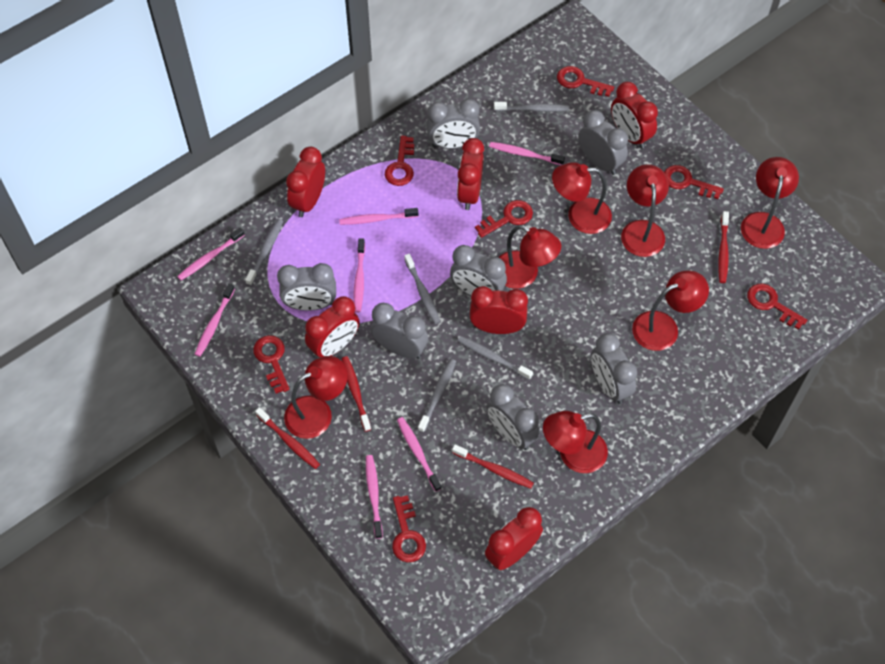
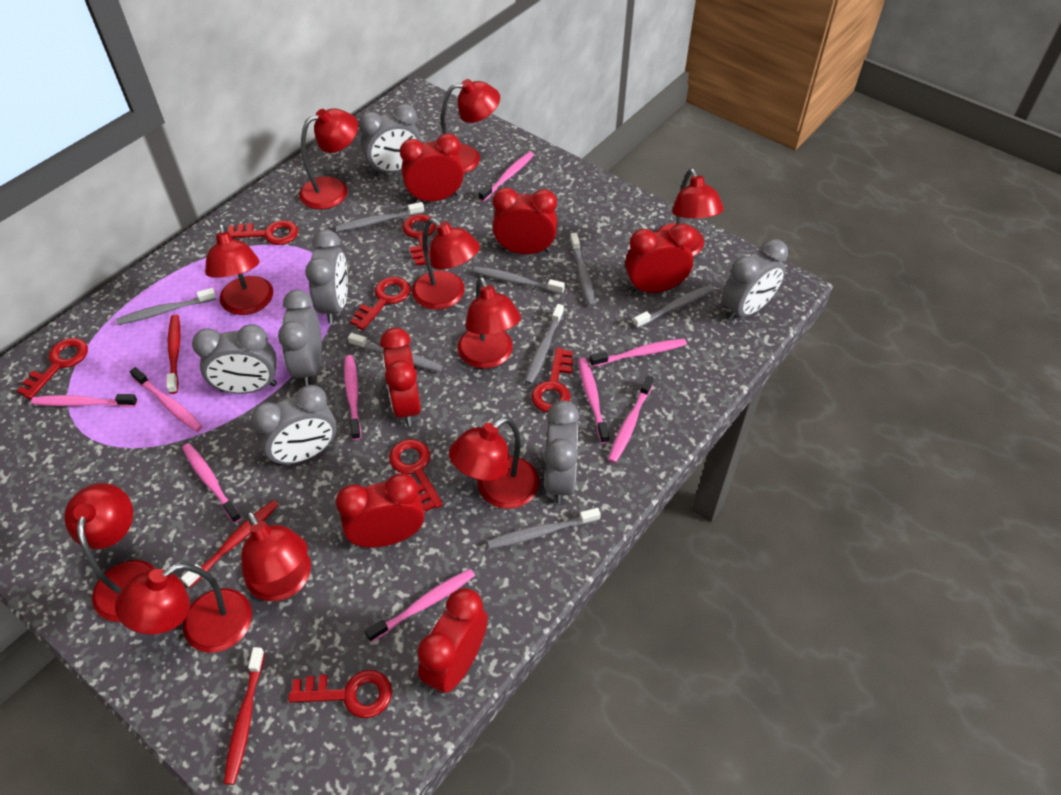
grey toothbrush: [245,219,283,286] [404,254,440,324] [418,359,456,433] [458,336,533,380] [494,102,569,112] = 5 -> [116,288,216,325] [336,202,424,232] [348,333,443,372] [473,266,565,294] [487,508,601,549] [525,304,564,384] [570,233,596,307] [633,285,714,329] = 8
pink toothbrush: [177,228,245,280] [195,284,235,357] [339,208,418,225] [353,238,365,312] [366,455,383,539] [397,417,441,492] [489,142,565,165] = 7 -> [31,394,138,407] [129,367,203,432] [182,443,242,523] [344,355,361,440] [365,569,475,642] [478,152,534,202] [578,358,609,444] [590,338,687,367] [608,375,654,463] = 9
red lamp: [284,356,348,439] [498,225,561,289] [543,411,608,473] [552,162,612,234] [621,164,669,257] [632,270,709,351] [741,157,799,249] = 7 -> [64,483,156,622] [115,563,252,652] [205,224,273,315] [241,511,311,601] [299,108,358,209] [412,218,480,310] [441,79,500,173] [449,417,539,509] [457,277,521,369] [656,168,724,256] = 10
red toothbrush: [255,407,320,469] [341,356,371,432] [452,444,534,489] [718,211,729,283] = 4 -> [166,315,180,394] [181,500,279,588] [224,647,265,785] = 3

